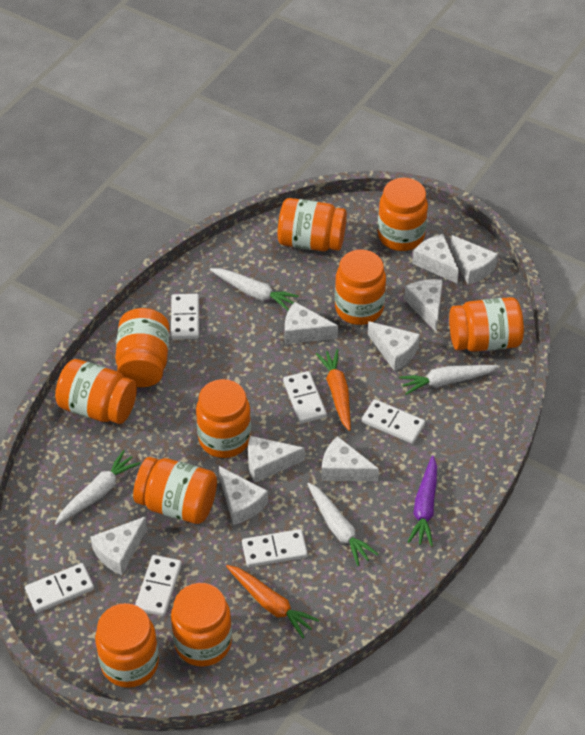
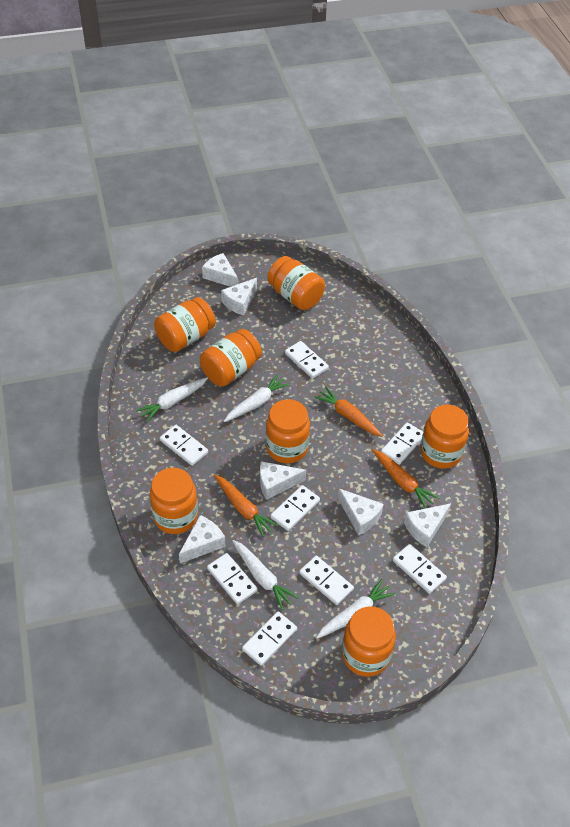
orange carrot: [226,565,319,638] [316,349,351,431] = 2 -> [214,475,278,537] [314,387,383,437] [372,449,439,509] = 3
orange jar: [55,359,137,424] [95,603,159,688] [115,308,170,387] [133,457,217,524] [171,583,232,667] [196,379,251,458] [278,198,347,251] [335,250,386,325] [378,178,428,251] [449,297,524,352] = 10 -> [150,468,198,534] [154,297,216,352] [200,329,262,387] [266,399,310,464] [267,256,325,310] [342,606,396,677] [420,405,469,469] = 7
purple carrot: [408,455,437,547] = 1 -> none = 0
white cheese: [90,516,148,575] [219,466,268,525] [248,436,305,482] [285,302,338,344] [321,436,379,481] [368,321,420,371] [404,279,443,332] [412,234,459,283] [450,235,498,285] = 9 -> [179,515,225,563] [202,253,238,287] [221,278,257,316] [260,461,306,500] [338,489,384,535] [404,503,451,547] = 6
white domino: [25,563,94,613] [135,555,182,616] [171,294,199,339] [242,529,308,567] [283,371,327,424] [362,399,425,444] = 6 -> [160,425,208,466] [207,553,258,604] [242,612,297,666] [270,485,320,531] [285,341,329,379] [299,556,354,605] [381,422,423,465] [393,544,447,594] = 8

